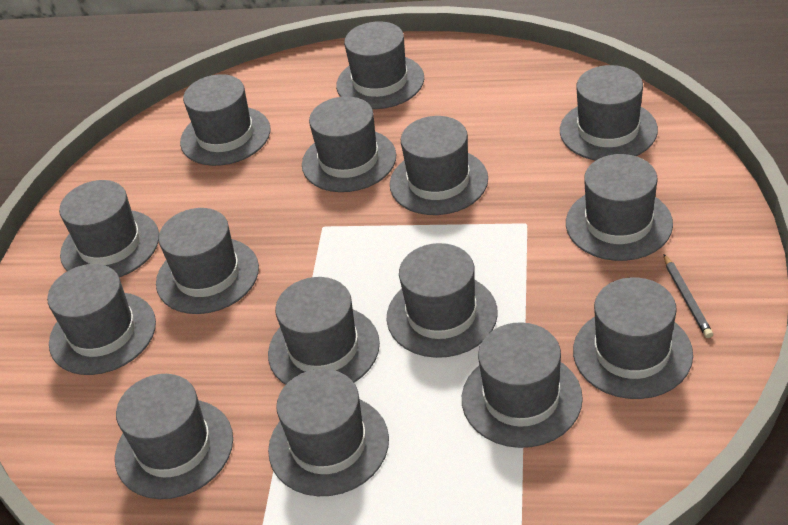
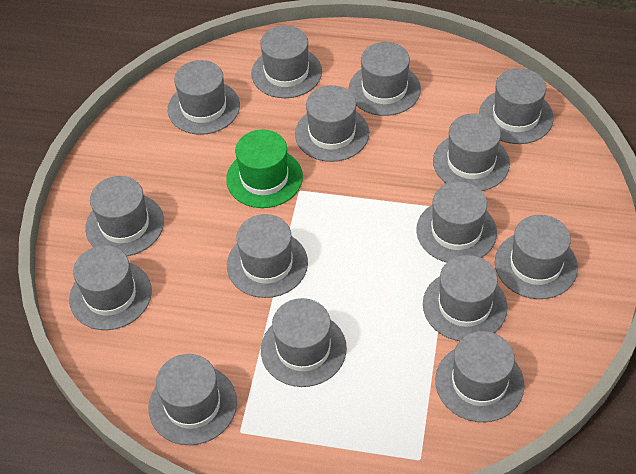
green hat: none = 0 -> [226,129,303,208] = 1
grey pencil: [664,254,713,338] = 1 -> none = 0

